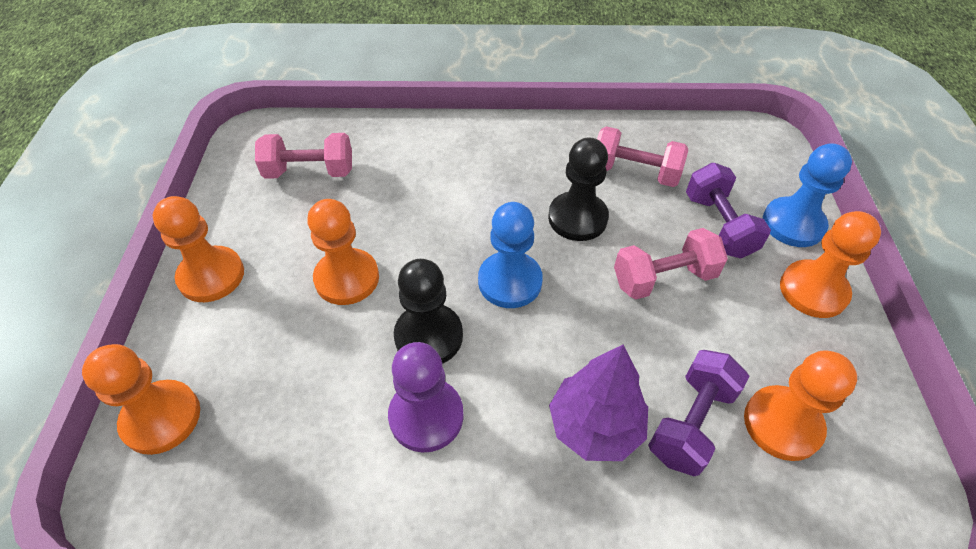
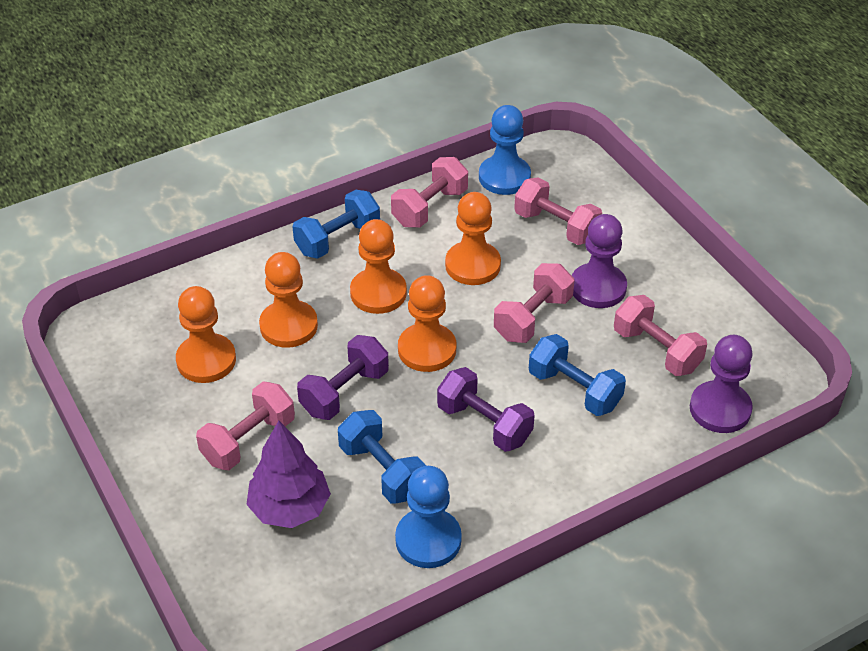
black pawn: [394,259,463,364] [548,138,609,241] = 2 -> none = 0
blue dumbbell: none = 0 -> [292,190,380,259] [338,410,426,503] [529,334,626,416] = 3
pink dumbbell: [255,133,352,179] [597,126,688,187] [614,228,728,300] = 3 -> [196,382,295,470] [391,157,468,228] [494,263,575,343] [514,177,602,245] [614,295,707,376] = 5
purple pawn: [388,342,464,453] = 1 -> [572,214,627,308] [690,335,753,433] = 2

